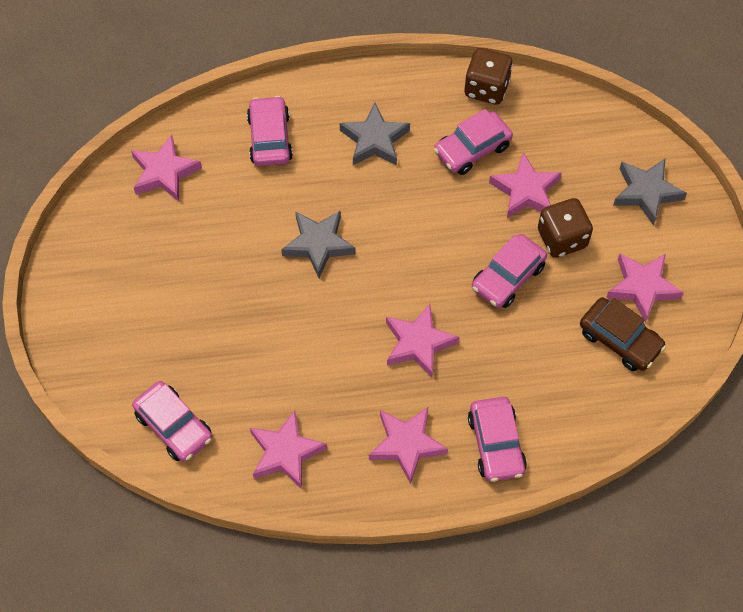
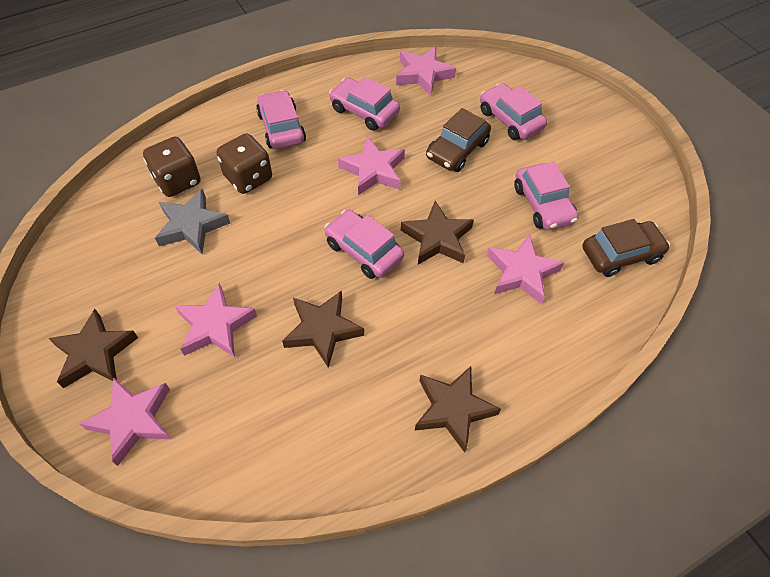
brown car: [580,297,666,371] = 1 -> [426,108,491,172] [582,219,670,277] = 2
brown star: none = 0 -> [48,309,138,388] [282,290,364,368] [401,201,474,265] [415,366,501,453] = 4
grey star: [281,210,356,278] [340,103,410,166] [613,159,687,225] = 3 -> [155,189,230,254] = 1
pink star: [131,135,202,202] [250,410,327,489] [369,407,448,484] [386,304,459,378] [489,152,562,218] [606,253,684,323] = 6 -> [79,377,171,466] [175,283,257,357] [338,137,405,195] [396,47,456,96] [487,234,564,304] = 5

